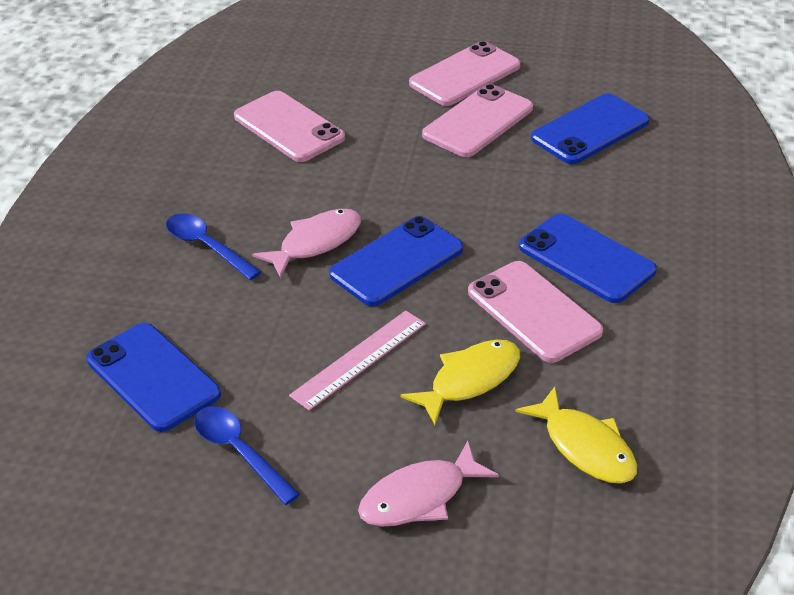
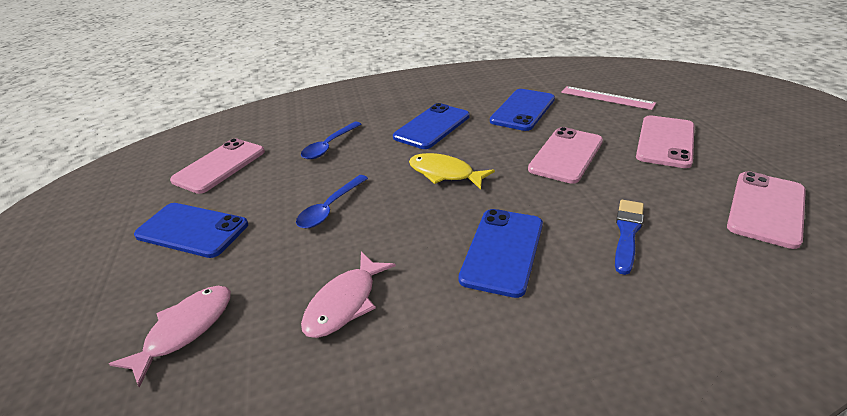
blue brush: none = 0 -> [615,200,644,275] = 1
yellow fish: [401,340,520,425] [515,387,637,484] = 2 -> [409,153,495,190] = 1

